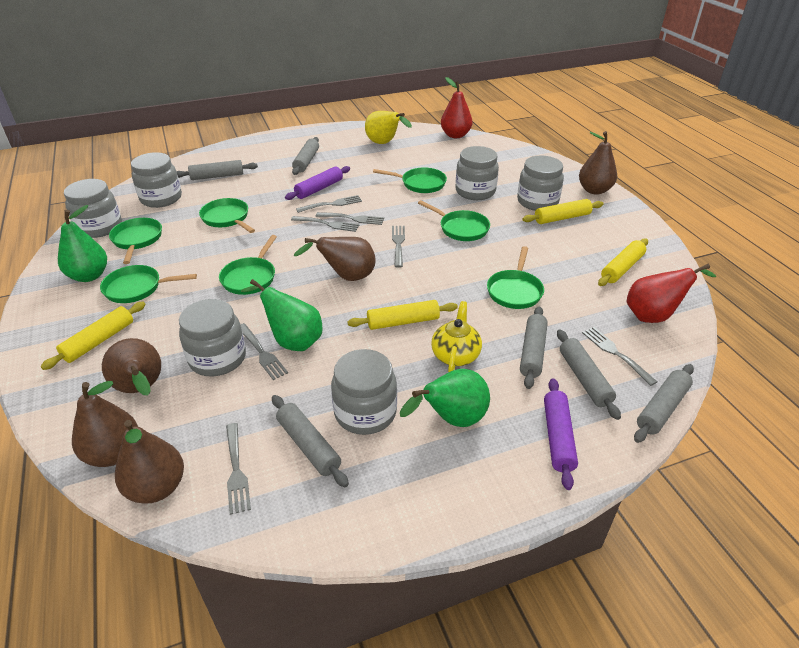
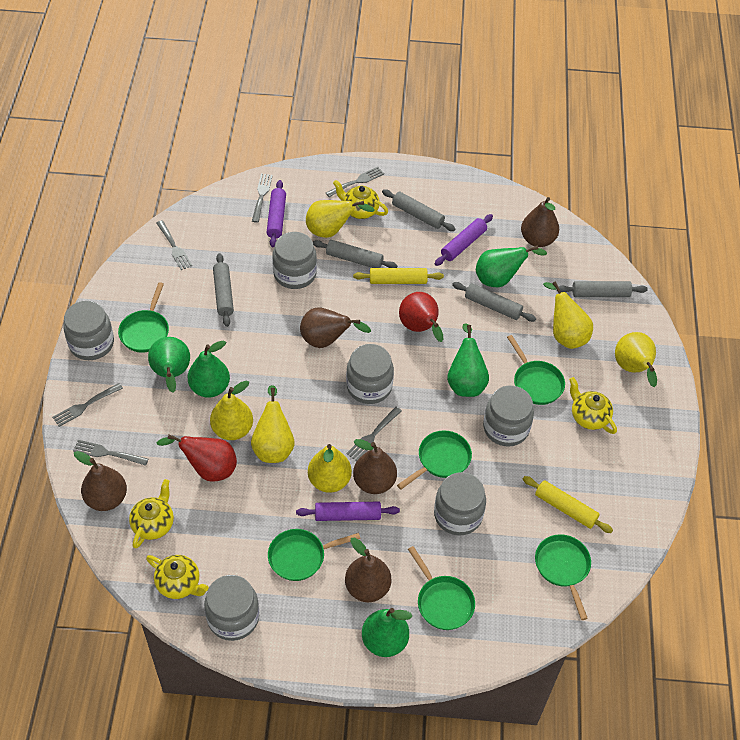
green pan: [100,265,197,303] [109,218,162,264] [199,198,255,233] [219,235,277,295] [373,167,447,193] [418,200,490,241] [487,246,544,309] = 7 -> [118,282,169,353] [268,529,360,581] [397,430,472,490] [408,546,475,630] [507,335,565,405] [535,534,591,620] = 6
green pear: [58,205,107,282] [241,279,322,351] [400,369,490,427] = 3 -> [148,337,190,393] [187,340,230,398] [362,608,412,657] [447,323,489,397] [476,245,547,287] = 5
grey fork: [226,423,251,515] [240,323,288,380] [291,216,359,232] [296,195,362,213] [316,212,384,225] [392,226,405,268] [582,327,657,386] = 7 -> [52,383,123,427] [73,440,148,466] [156,220,192,270] [252,174,273,223] [326,167,384,197] [346,406,402,461] = 6
grey rolling pin: [176,160,258,180] [272,395,349,487] [292,137,319,175] [520,306,548,389] [557,330,621,420] [634,364,694,443] = 6 -> [213,253,234,327] [313,240,398,268] [382,189,456,231] [452,282,536,322] [559,281,648,297] = 5
purple rolling pin: [285,166,350,200] [544,378,578,490] = 2 -> [266,180,286,247] [296,502,400,521] [435,214,493,266] = 3
yellow pear: [365,111,412,144] = 1 -> [210,380,253,440] [251,385,295,463] [306,200,374,238] [308,444,352,493] [543,281,593,349] [615,332,657,387] = 6
yellow rolling pin: [41,302,145,370] [347,300,458,330] [523,199,604,224] [598,238,648,286] = 4 -> [353,268,444,284] [523,476,613,533] = 2
yellow teapot: [431,301,482,372] = 1 -> [129,479,174,549] [146,555,209,599] [333,180,388,219] [569,377,617,434] = 4

